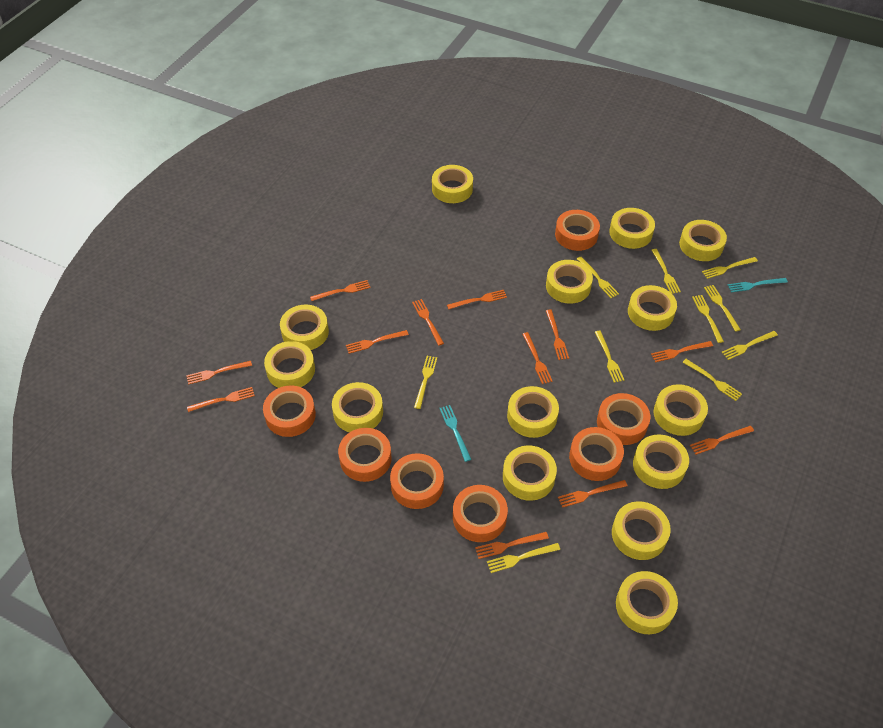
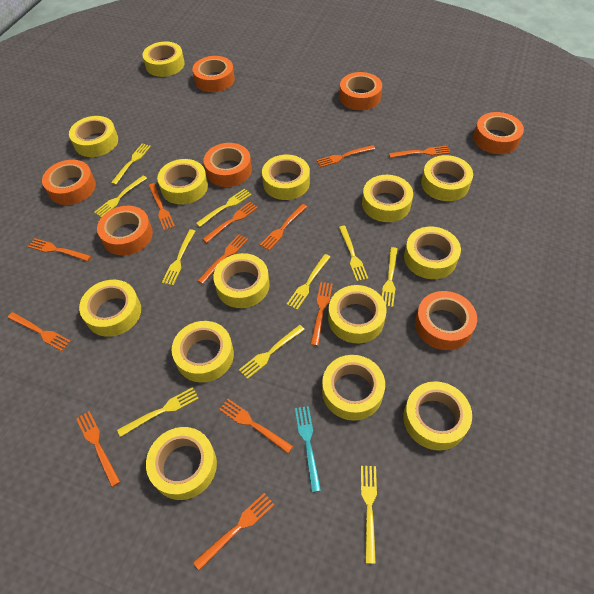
turquoise fork: [439,405,472,462] [728,278,788,293] = 2 -> [295,406,321,492] = 1

